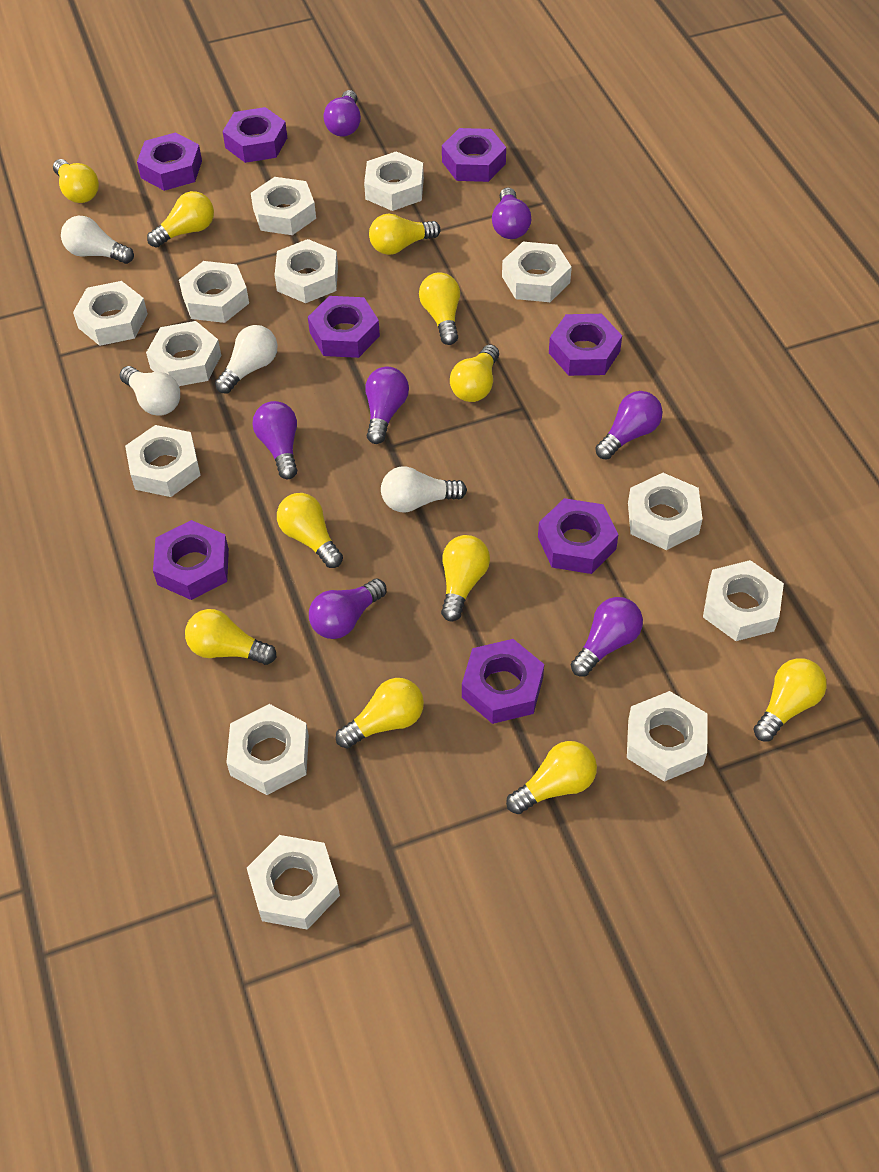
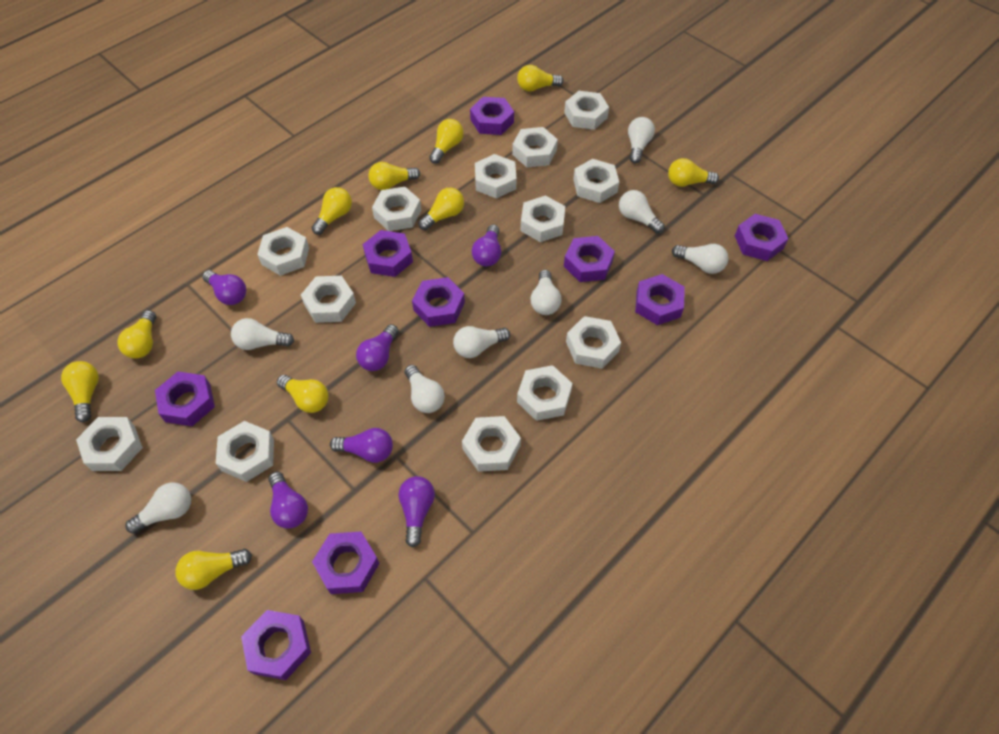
purple light bulb: [252,401,297,479] [309,579,387,639] [323,90,361,137] [366,367,409,444] [492,187,531,239] [571,597,643,677] [595,391,663,460] = 7 -> [202,270,246,305] [268,472,308,529] [330,428,393,463] [356,324,399,371] [399,476,435,547] [472,225,501,266] = 6
purple nut: [137,132,202,191] [153,520,229,600] [222,107,287,163] [308,296,380,358] [442,128,506,182] [462,639,544,724] [538,498,619,574] [549,314,622,376] = 8 -> [155,372,215,426] [241,610,311,680] [312,532,380,594] [363,230,413,277] [412,277,465,327] [470,97,514,135] [564,236,615,282] [635,274,685,325] [735,214,788,261] = 9
white light bulb: [61,216,134,264] [119,366,180,416] [215,325,278,394] [381,466,467,513] = 4 -> [126,483,191,534] [231,318,294,350] [404,365,445,413] [453,326,510,358] [530,270,561,315] [619,190,665,234] [628,117,655,163] [672,244,728,274] = 8
yellow light bulb: [53,159,99,203] [147,191,214,248] [185,609,276,665] [277,493,343,568] [336,678,424,749] [369,214,440,255] [419,273,460,345] [441,535,490,621] [450,344,499,402] [506,741,597,814] [753,658,827,741] = 11 -> [61,361,99,422] [118,310,156,359] [175,549,252,590] [277,375,329,413] [312,187,352,235] [368,162,420,190] [418,188,464,230] [429,119,464,164] [517,65,564,92] [668,158,719,187] = 10

